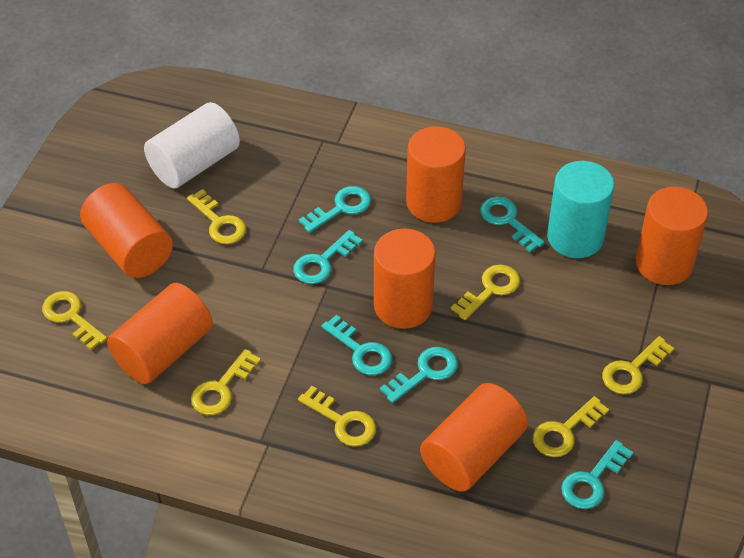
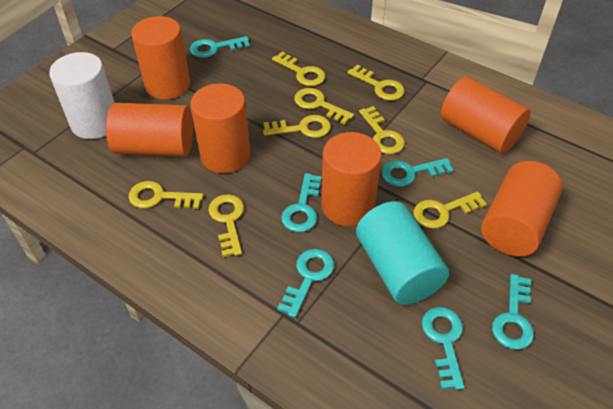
yellow key: [42,291,107,350] [187,189,246,244] [191,349,261,415] [298,386,376,447] [451,264,520,320] [533,396,609,457] [602,336,674,394] = 7 -> [129,181,203,209] [208,194,244,257] [263,115,331,138] [272,52,326,86] [294,88,354,125] [348,65,405,101] [359,106,405,154] [413,192,487,229] = 8

